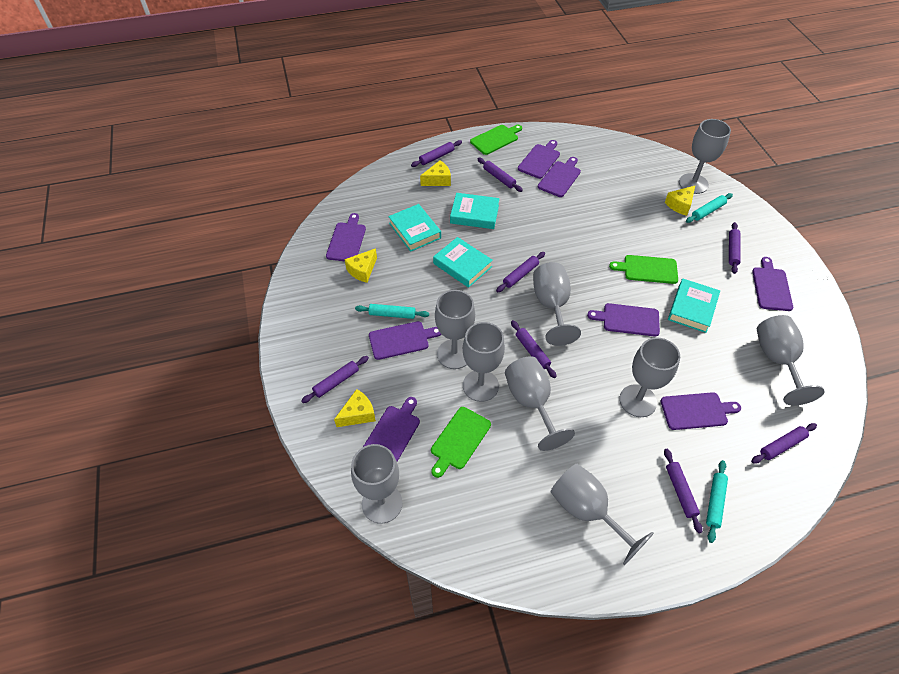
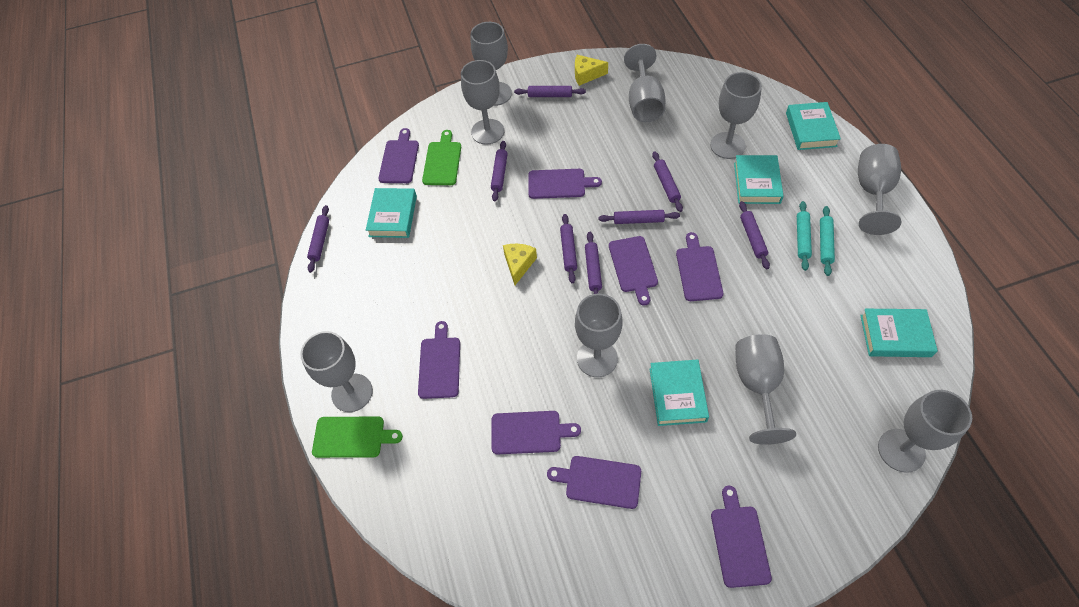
green cutting board: [431,407,491,478] [470,125,522,155] [609,255,678,284] = 3 -> [312,416,403,458] [422,130,461,185] = 2
turquoise book: [388,204,441,252] [433,237,493,288] [450,193,500,229] [668,279,720,333] = 4 -> [366,188,417,238] [650,359,709,426] [734,155,784,204] [786,102,841,150] [860,309,938,357] = 5
turquoise rolling pin: [355,304,429,319] [686,193,733,223] [706,460,728,543] = 3 -> [797,201,812,271] [820,206,835,276] = 2
yellow cheese: [334,389,376,427] [344,248,377,283] [420,160,451,186] [665,186,695,216] = 4 -> [503,244,537,285] [575,55,608,86] = 2

